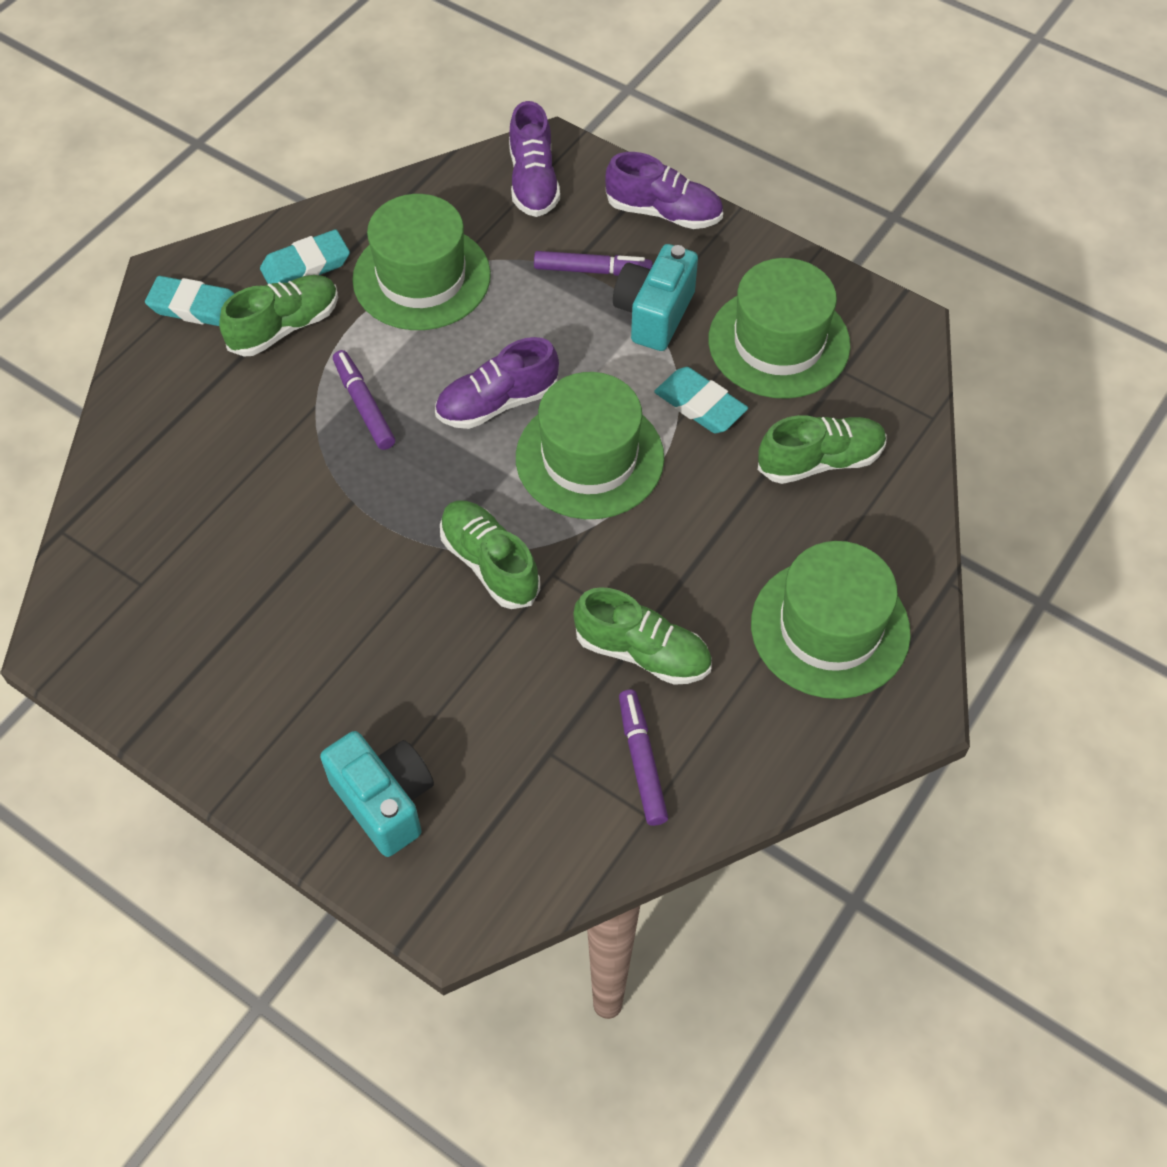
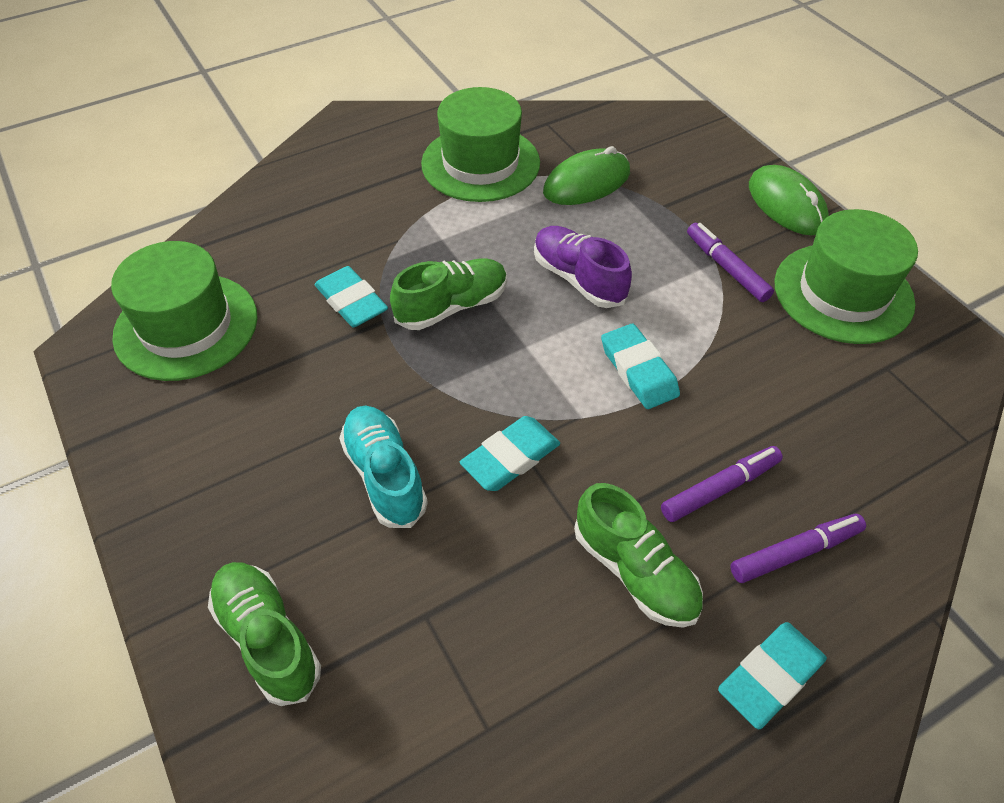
green hat: [352,194,491,330] [516,372,664,519] [709,258,851,399] [751,541,911,699] = 4 -> [111,241,257,381] [421,87,540,202] [774,209,918,344] = 3
green mouse: none = 0 -> [543,146,630,205] [749,165,829,235] = 2
green shoe: [219,275,338,356] [440,500,540,609] [573,587,712,685] [758,415,887,484] = 4 -> [208,562,321,706] [390,258,507,330] [574,483,703,628] = 3
purple shoe: [435,337,559,429] [509,101,560,217] [605,152,723,229] = 3 -> [534,226,632,308] = 1
turquoise camera: [320,731,434,857] [613,244,698,351] = 2 -> none = 0
turquoise eraser: [145,276,235,326] [260,229,350,284] [654,367,748,433] = 3 -> [315,266,388,327] [460,416,560,491] [601,323,680,409] [718,622,827,729] = 4
turquoise shoe: none = 0 -> [339,406,428,528] = 1

